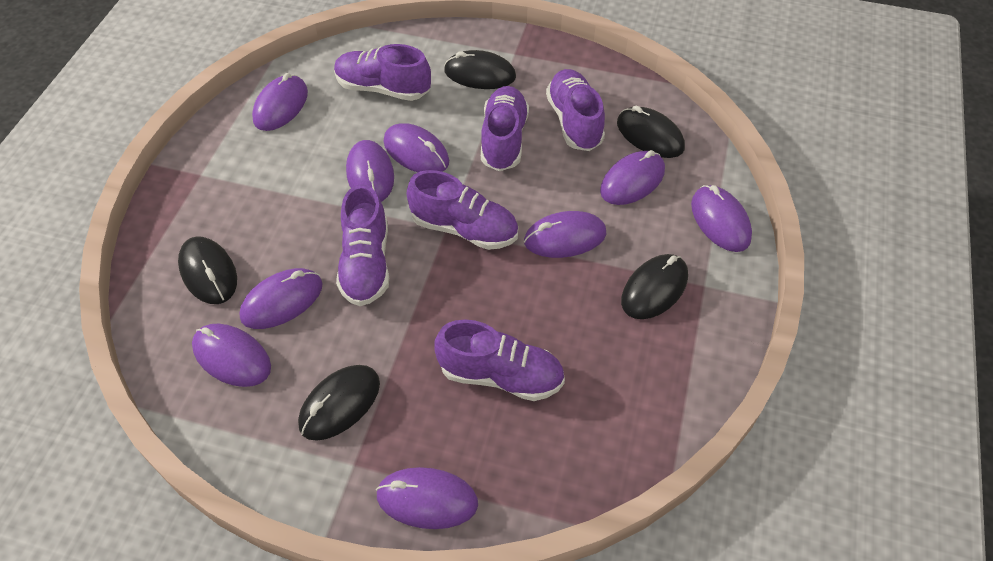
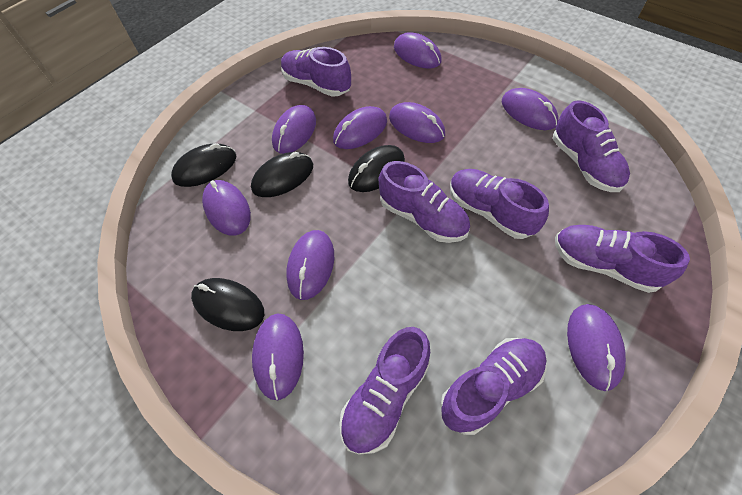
black mouse: [178,236,237,304] [298,365,380,441] [444,50,516,89] [617,106,685,158] [621,254,688,319] = 5 -> [171,143,236,187] [191,278,264,331] [251,152,313,197] [348,145,405,192] = 4
purple shoe: [334,44,431,101] [336,184,389,306] [406,170,518,250] [434,320,565,401] [481,86,529,171] [546,69,605,151] = 6 -> [281,47,351,97] [339,327,430,455] [379,161,470,243] [440,338,547,435] [450,169,549,239] [553,100,630,192] [555,225,690,293] = 7

